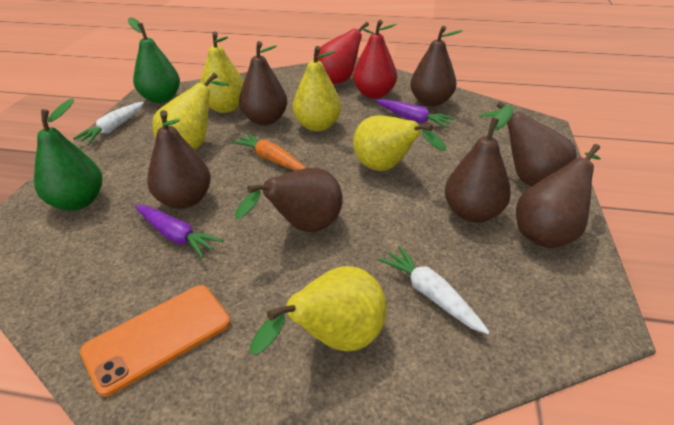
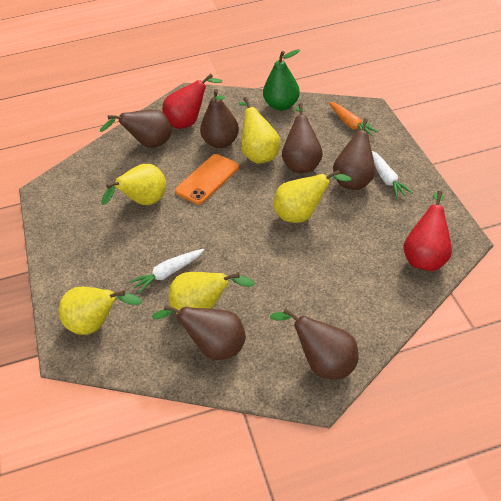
brown pear: [147,110,211,209] [235,167,343,232] [239,41,287,125] [410,26,463,107] [445,105,513,223] [478,101,577,186] [516,144,601,248] = 7 -> [100,109,172,148] [152,305,246,360] [200,89,239,148] [270,308,358,380] [282,103,323,173] [333,118,375,190] = 6
green pear: [34,99,102,211] [128,17,180,103] = 2 -> [263,49,300,111] = 1
purple carrot: [135,205,223,258] [376,99,455,128] = 2 -> none = 0

